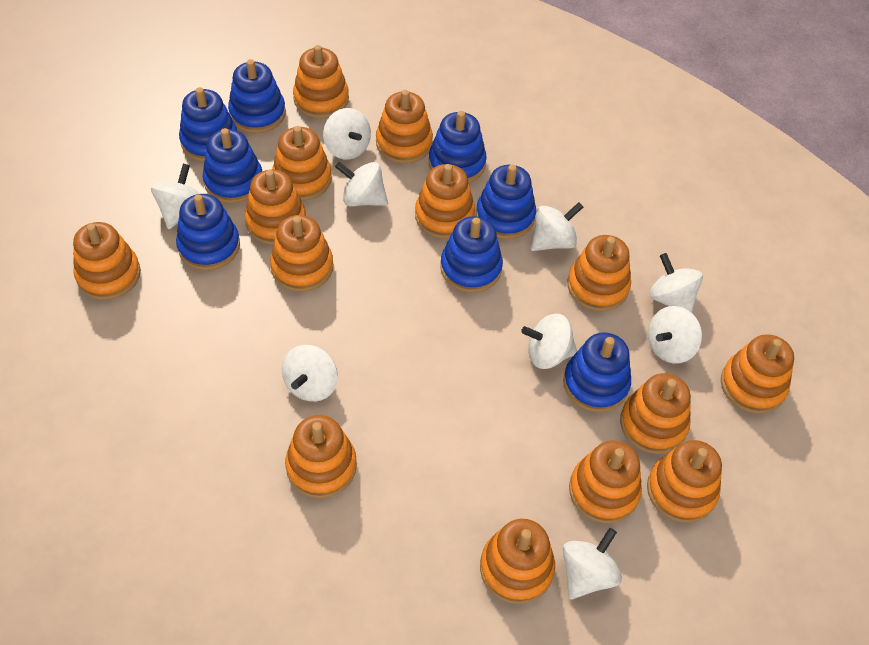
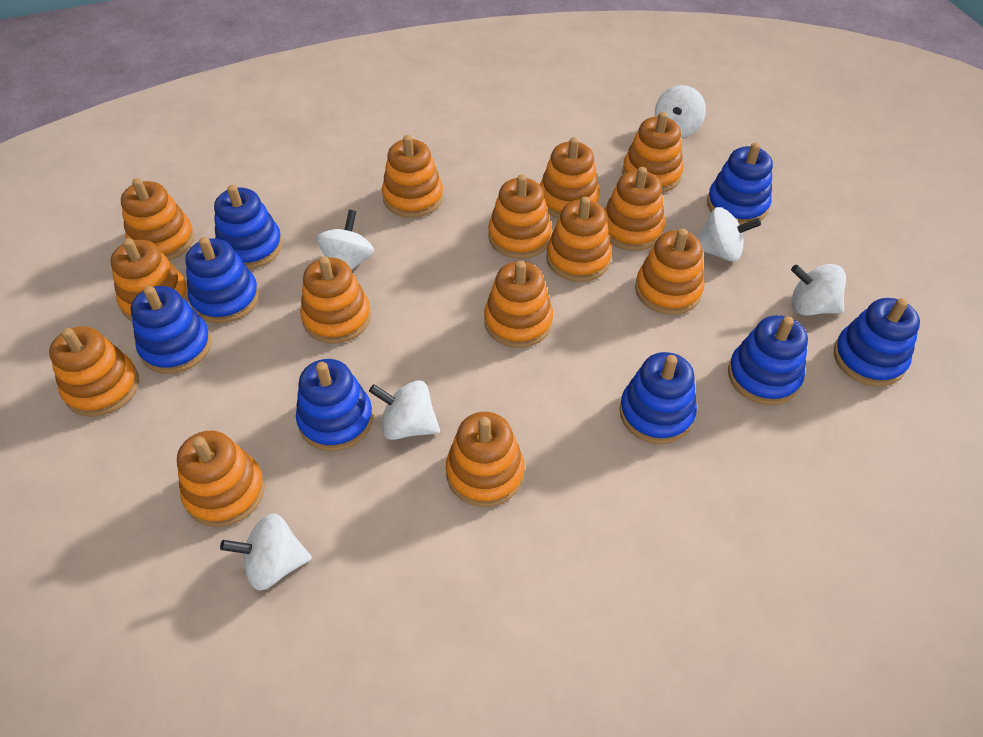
white spinning top: [151,163,199,229] [282,345,338,402] [323,108,371,160] [335,162,388,207] [521,314,577,369] [531,202,583,251] [563,528,622,599] [648,306,702,364] [649,253,703,313] = 9 -> [220,513,312,591] [316,210,374,270] [369,380,440,440] [655,85,706,138] [697,207,761,262] [791,264,846,316] = 6

